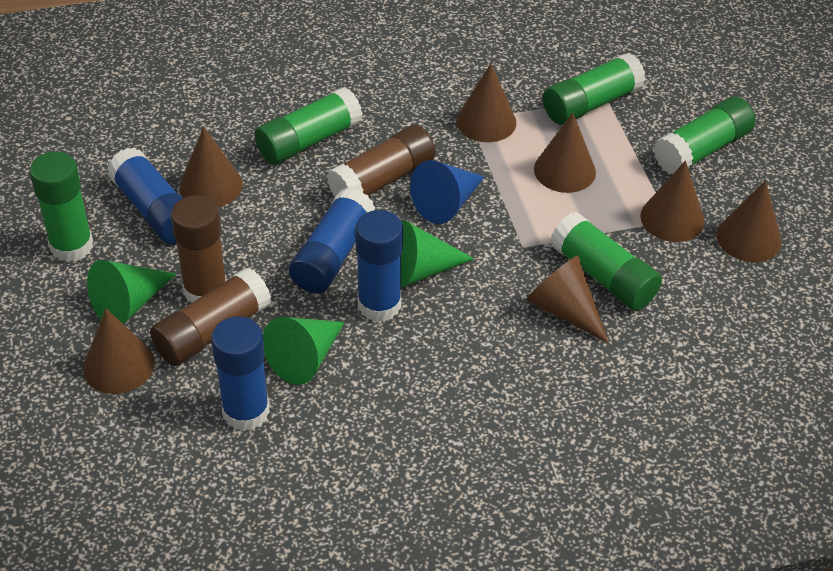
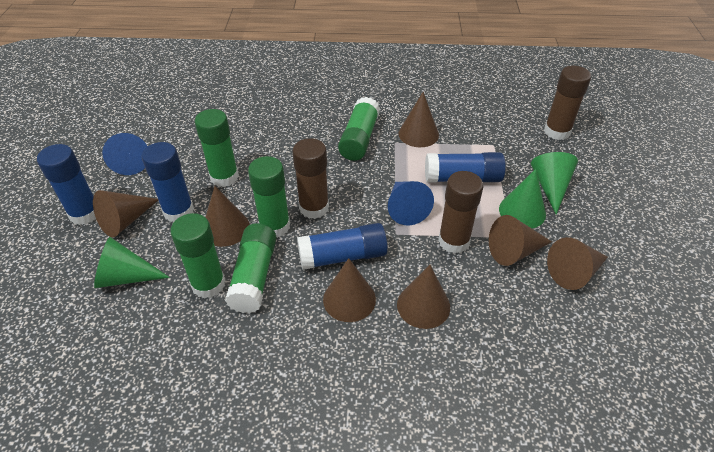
blue cone: [410,160,484,224] = 1 -> [102,133,147,175] [388,181,434,225] = 2

